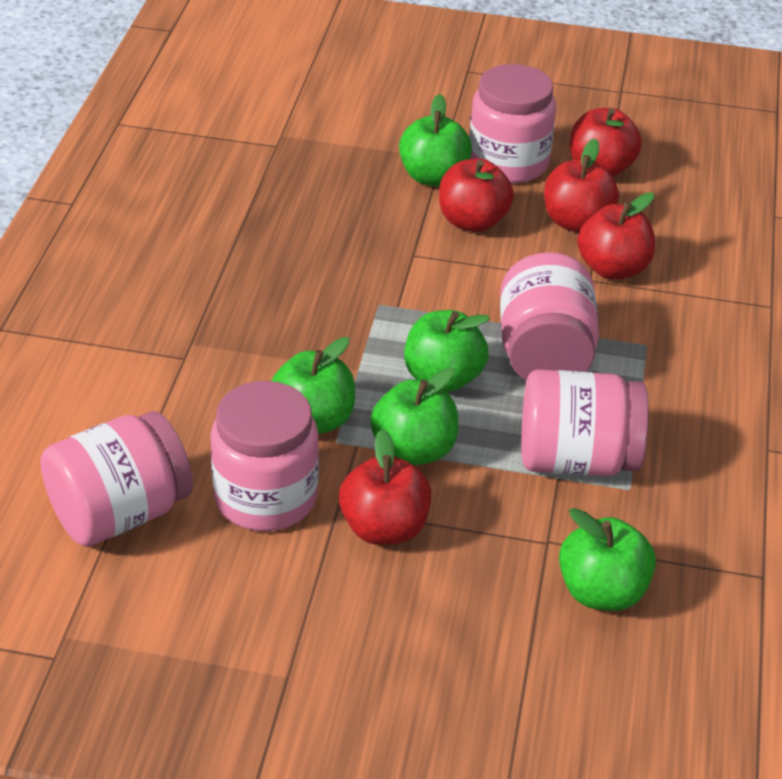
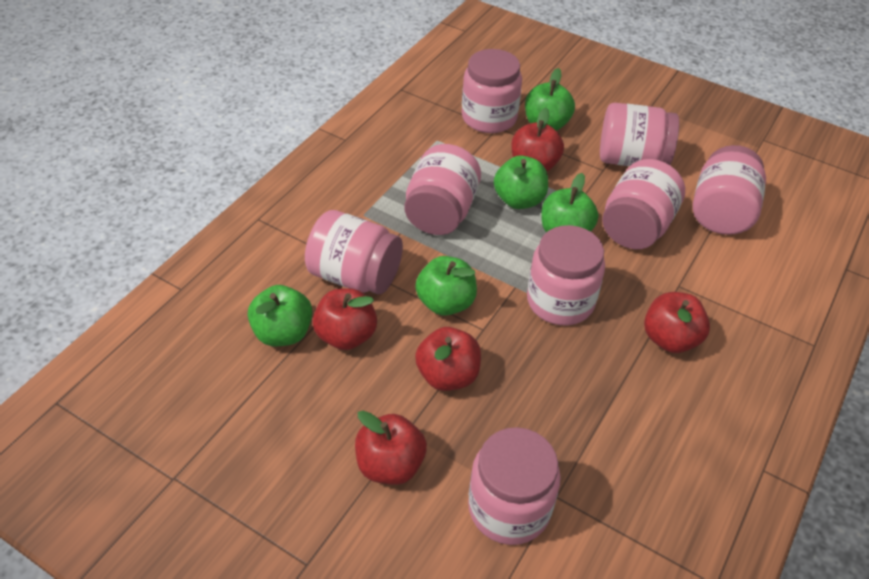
pink jar: [41,411,193,547] [210,381,319,531] [469,64,556,183] [500,252,599,380] [521,369,648,476] = 5 -> [305,210,403,294] [404,144,481,235] [462,49,522,133] [468,427,561,545] [527,225,605,325] [600,103,679,166] [602,159,685,249] [693,145,766,235] = 8

